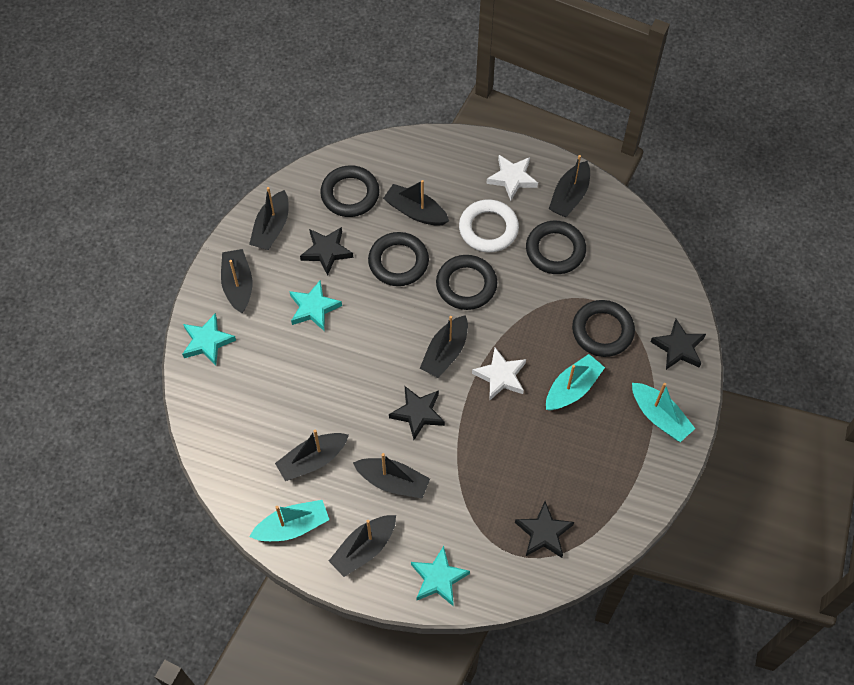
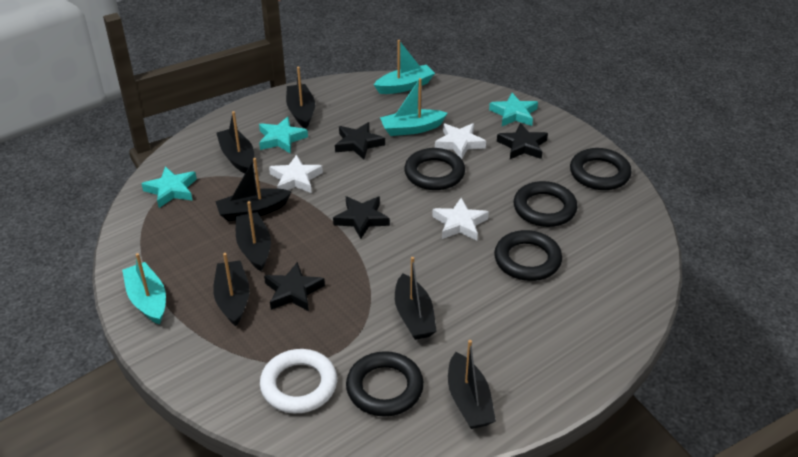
black boat: [221,249,252,314] [249,187,289,250] [275,430,349,481] [329,515,396,577] [353,453,430,499] [383,180,449,226] [420,315,468,378] [549,155,590,217] = 8 -> [213,253,250,326] [215,158,292,221] [216,111,254,174] [236,201,271,271] [286,67,315,129] [395,257,437,340] [448,340,496,429] = 7
white star: [472,348,526,400] [486,155,538,201] = 2 -> [269,155,323,193] [432,198,489,241] [435,123,486,159] = 3

